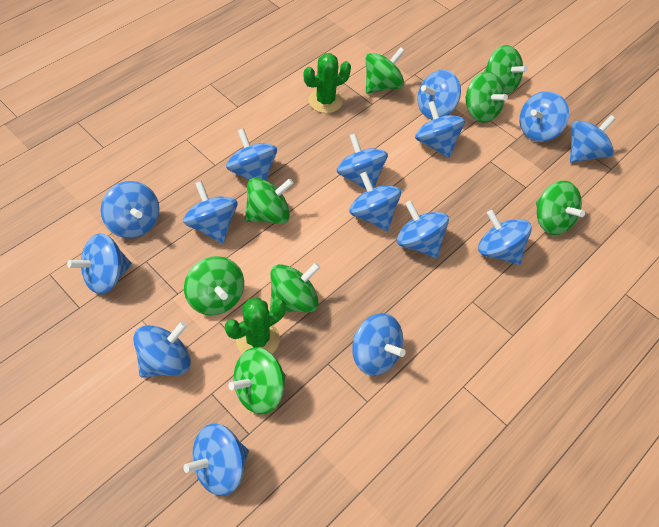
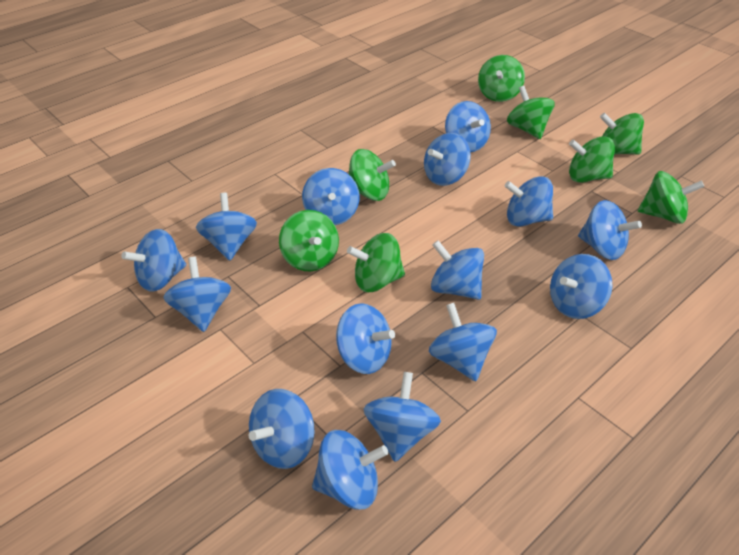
green cactus: [225,297,286,354] [304,53,351,113] = 2 -> none = 0

